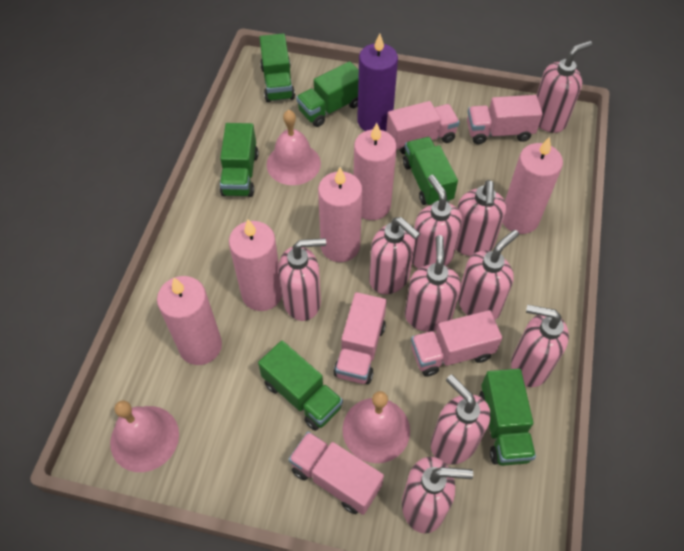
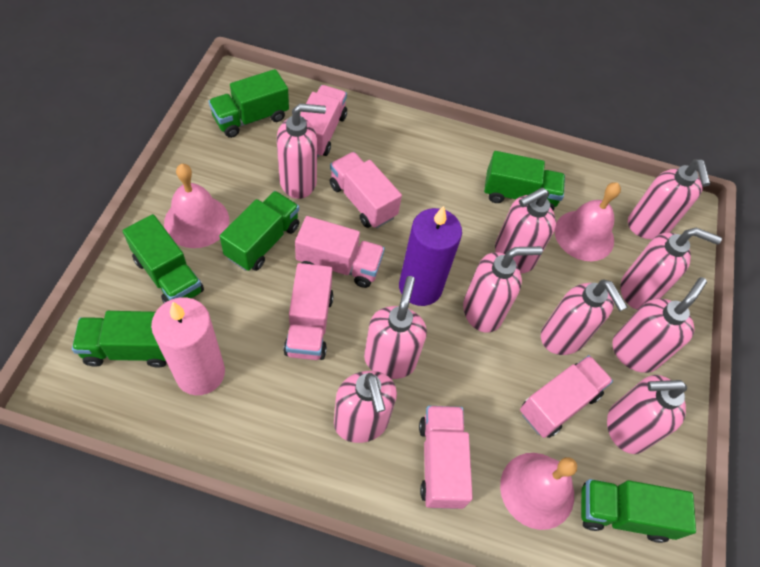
pink candle: [157,276,222,365] [229,219,282,311] [318,167,362,262] [354,123,397,220] [503,137,563,234] = 5 -> [151,297,225,395] = 1
pink truck: [289,432,384,515] [334,292,387,384] [386,101,460,154] [411,310,502,376] [467,95,543,144] = 5 -> [283,263,334,360] [295,216,385,288] [300,85,347,157] [330,152,402,228] [419,406,473,509] [520,355,613,438] = 6

